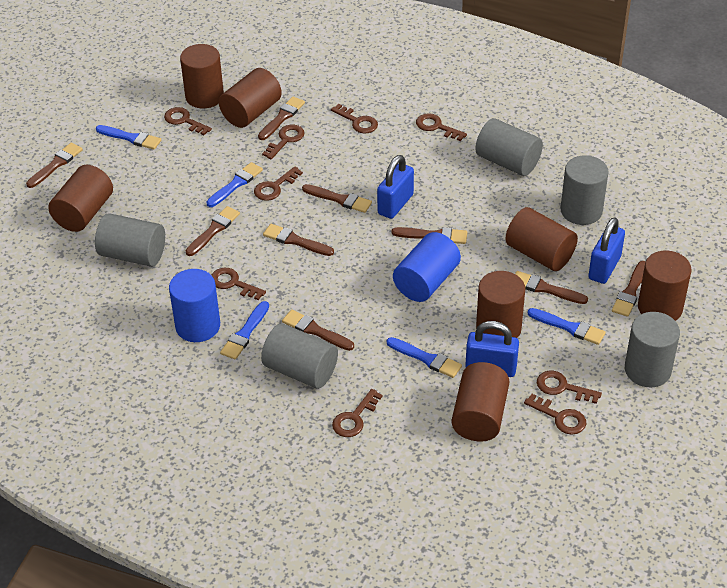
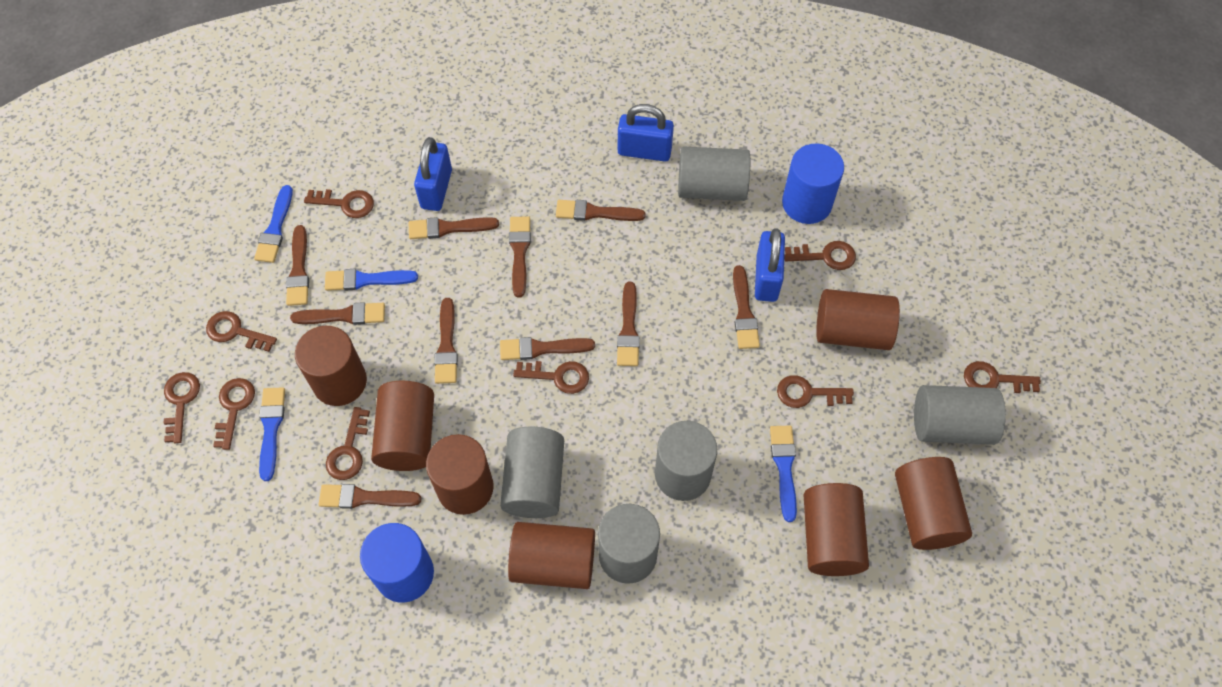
blue brush: [96,125,161,150] [206,162,263,207] [220,301,269,360] [387,337,462,378] [528,308,606,345] = 5 -> [254,185,293,263] [259,387,285,481] [325,269,418,291] [770,426,797,522] = 4
brown brush: [26,143,83,188] [186,206,240,256] [258,97,305,140] [263,224,334,256] [282,310,354,351] [302,184,372,213] [392,227,467,244] [515,271,588,304] [612,261,646,317] = 9 -> [286,225,309,306] [290,302,385,325] [319,484,422,509] [409,217,499,239] [434,298,458,384] [500,337,595,360] [509,216,531,297] [556,200,646,221] [617,282,640,366] [733,265,760,349] = 10

